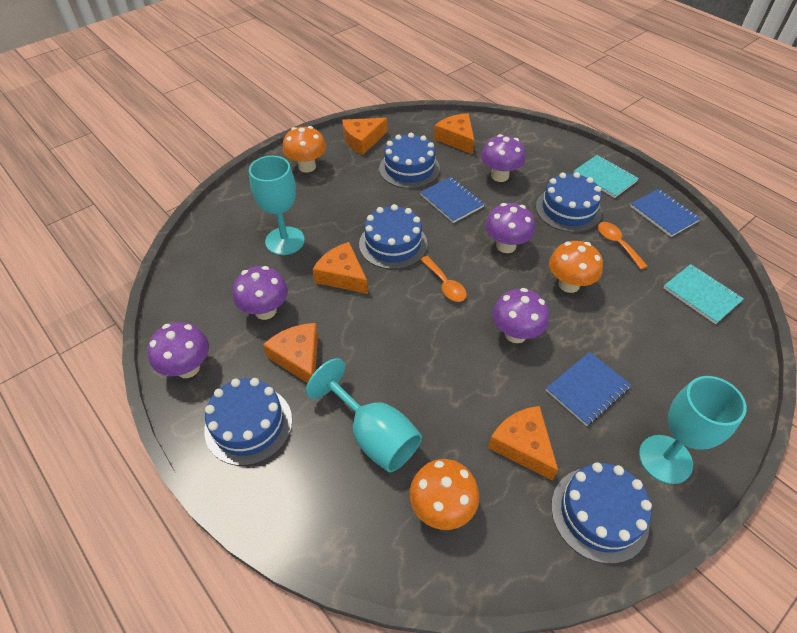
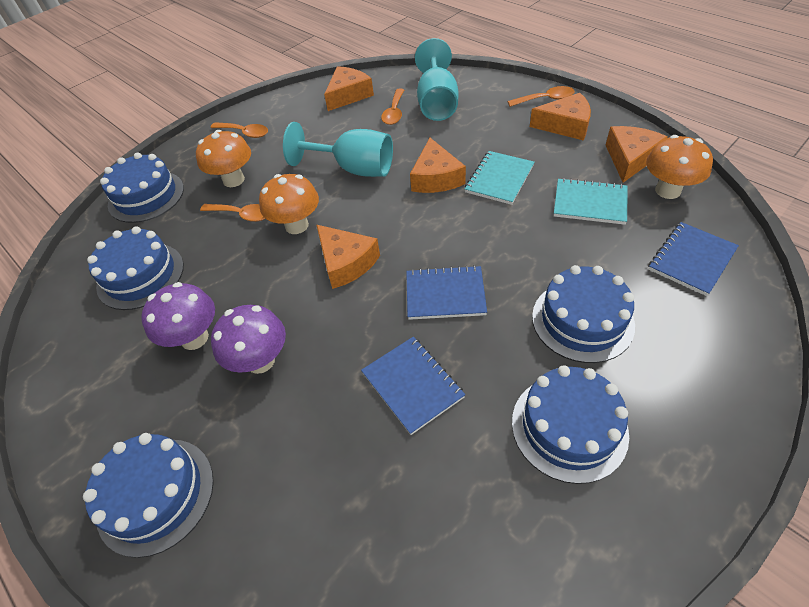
orange spoon: [420,256,467,302] [598,222,648,269] = 2 -> [200,204,266,222] [211,122,268,138] [381,89,404,125] [507,86,575,107] = 4
purple mushroom: [148,322,209,378] [233,266,288,320] [481,134,526,182] [485,203,535,253] [492,288,549,343] = 5 -> [141,282,215,350] [211,305,286,374] = 2
turquoise goblet: [249,156,305,255] [306,358,422,472] [639,376,747,484] = 3 -> [283,122,393,177] [415,38,458,121] = 2

